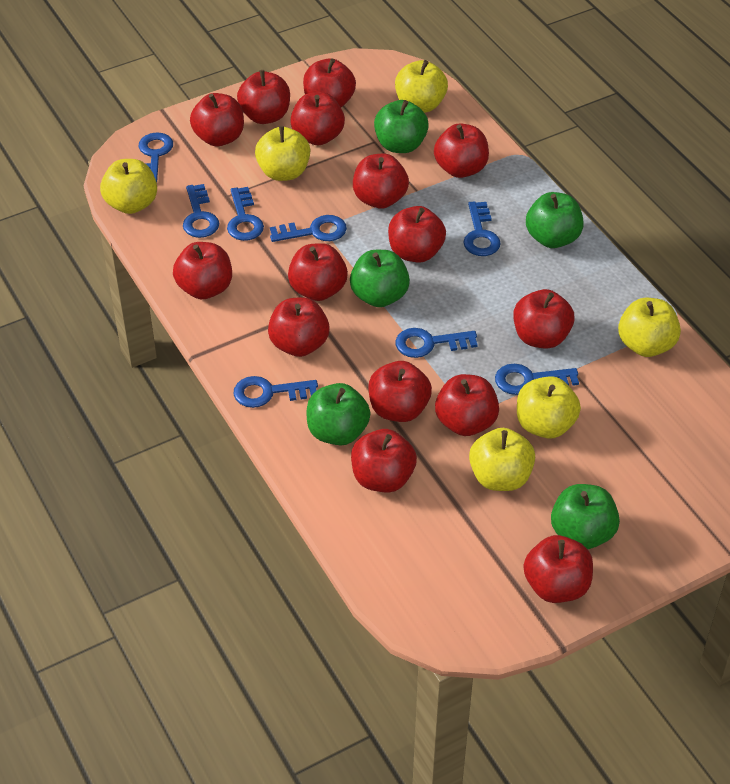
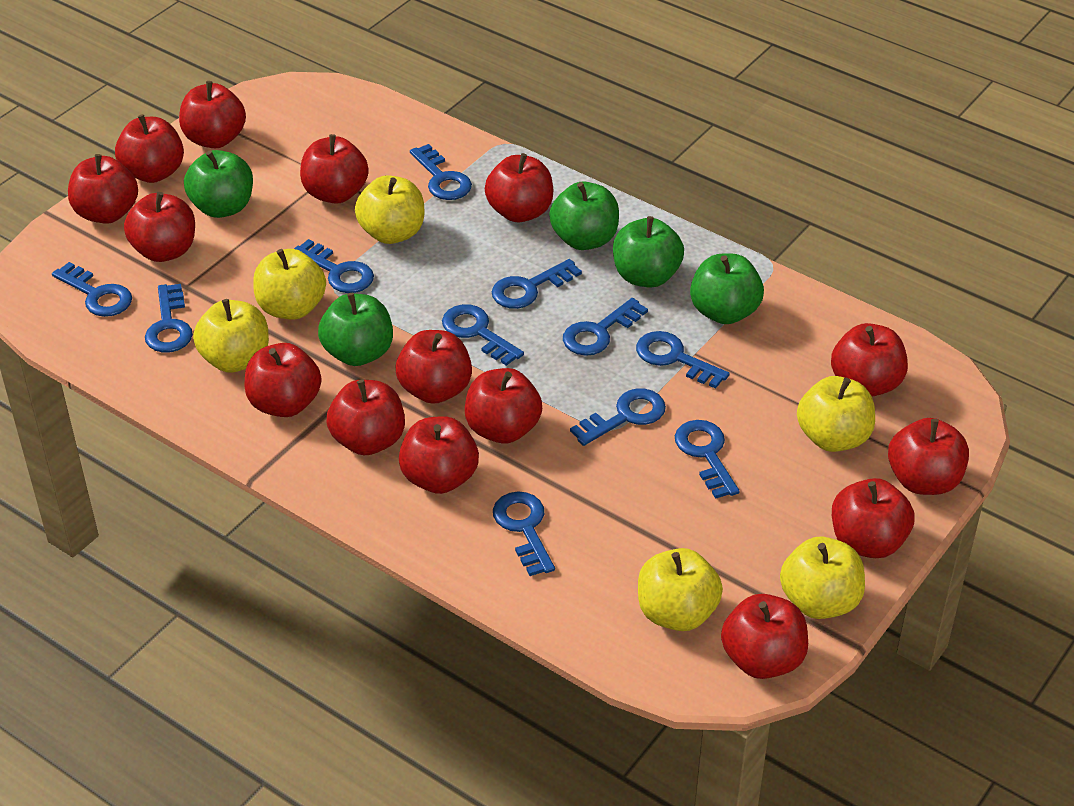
blue key: [139,132,173,182] [183,184,219,238] [227,187,264,241] [233,376,318,408] [270,215,347,242] [395,328,478,358] [463,201,501,256] [495,364,579,395] = 8 -> [52,262,132,317] [145,284,193,353] [294,239,374,293] [410,144,472,200] [442,304,524,366] [492,259,582,309] [493,492,555,576] [563,298,648,356] [570,388,666,446] [636,331,730,389] [675,420,740,499] = 11

